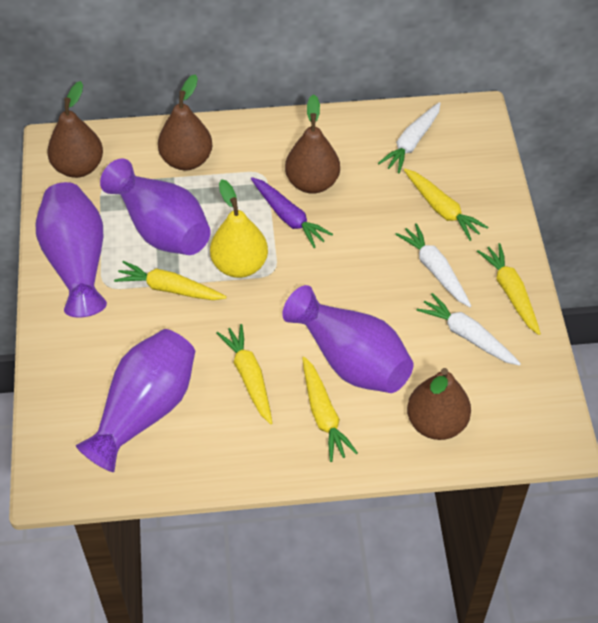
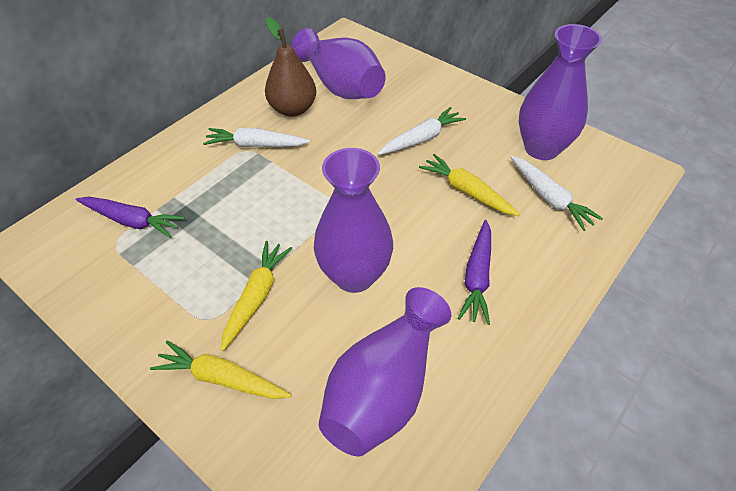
brown pear: [47,81,103,178] [158,74,213,170] [285,94,340,194] [407,368,471,440] = 4 -> [265,17,316,117] = 1
purple carrot: [251,177,333,248] = 1 -> [76,197,185,238] [458,220,491,325] = 2
yellow carrot: [114,261,227,300] [217,324,272,424] [302,357,358,462] [404,169,488,241] [477,243,541,335] = 5 -> [150,341,292,399] [221,241,292,351] [419,154,520,216] = 3
yellow pear: [210,179,268,278] = 1 -> none = 0

